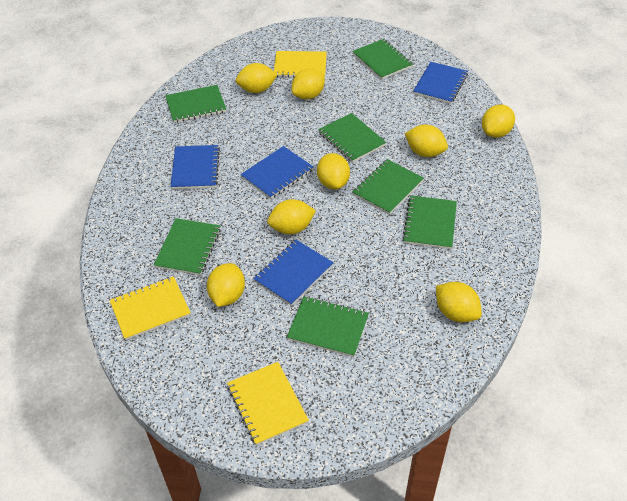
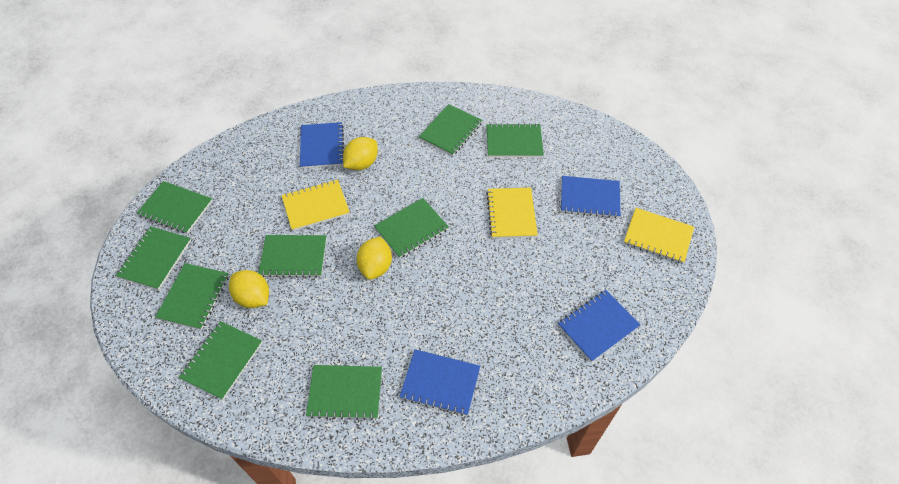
green notebook: [154,218,221,275] [165,85,226,123] [287,296,369,357] [318,113,386,163] [352,39,413,80] [353,159,424,215] [402,196,457,249] = 7 -> [116,226,191,290] [136,181,212,234] [155,263,229,330] [179,321,262,400] [258,235,326,278] [306,365,382,420] [374,198,449,259] [419,104,482,156] [487,123,544,157] = 9
yellow lemon: [207,263,245,307] [236,63,277,93] [267,199,316,235] [292,68,325,100] [317,153,350,190] [405,125,448,157] [436,282,482,322] [482,104,515,138] = 8 -> [229,270,269,308] [343,137,378,170] [357,237,392,280] = 3

